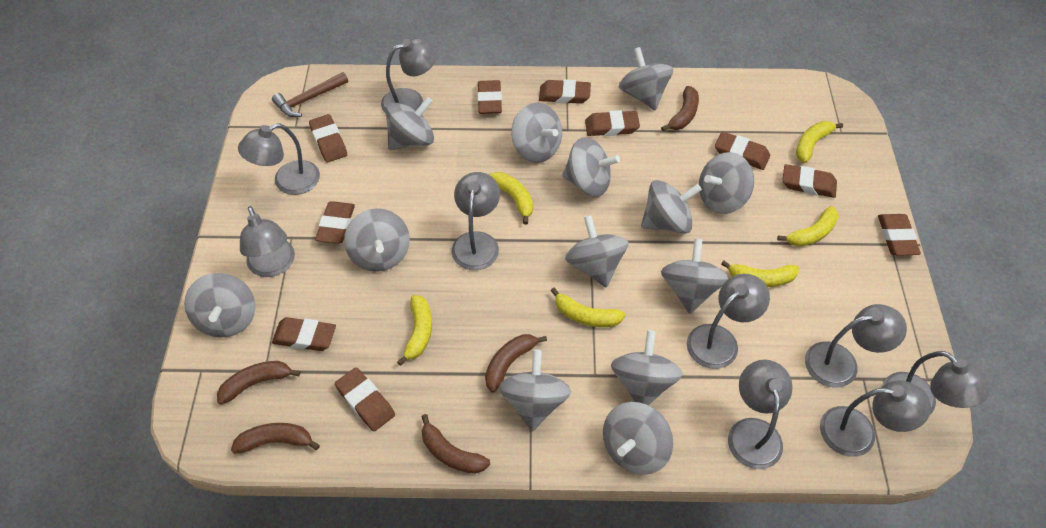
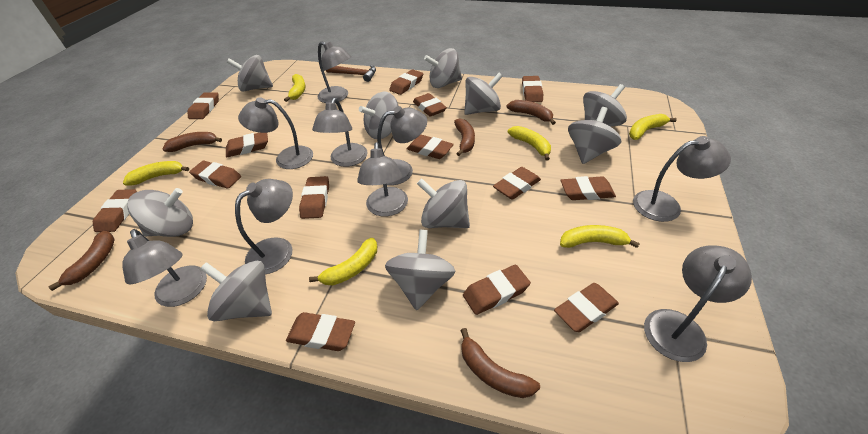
brown eraser: [272,317,336,351] [309,114,347,163] [315,201,355,244] [335,367,395,432] [477,80,502,114] [539,79,591,104] [585,110,640,136] [715,131,770,170] [783,164,837,198] [878,214,921,256] = 10 -> [93,189,137,232] [187,92,219,119] [189,161,241,189] [226,133,268,157] [286,312,355,351] [299,176,329,219] [389,69,423,95] [407,135,454,159] [413,93,447,117] [463,265,531,315] [493,167,541,200] [522,76,543,102] [554,283,619,332] [561,176,616,200] = 14
grey spinning top: [184,273,256,337] [344,208,410,272] [385,97,434,150] [499,349,571,431] [511,103,562,163] [562,137,620,197] [565,215,628,288] [603,402,673,475] [611,330,683,405] [619,47,673,110] [641,180,702,234] [661,239,728,314] [699,152,754,214] = 13 -> [128,188,193,237] [200,261,272,321] [227,55,273,92] [359,91,398,139] [385,230,455,310] [417,178,470,228] [424,48,462,88] [464,73,503,115] [568,107,621,164] [583,84,627,127] = 10

